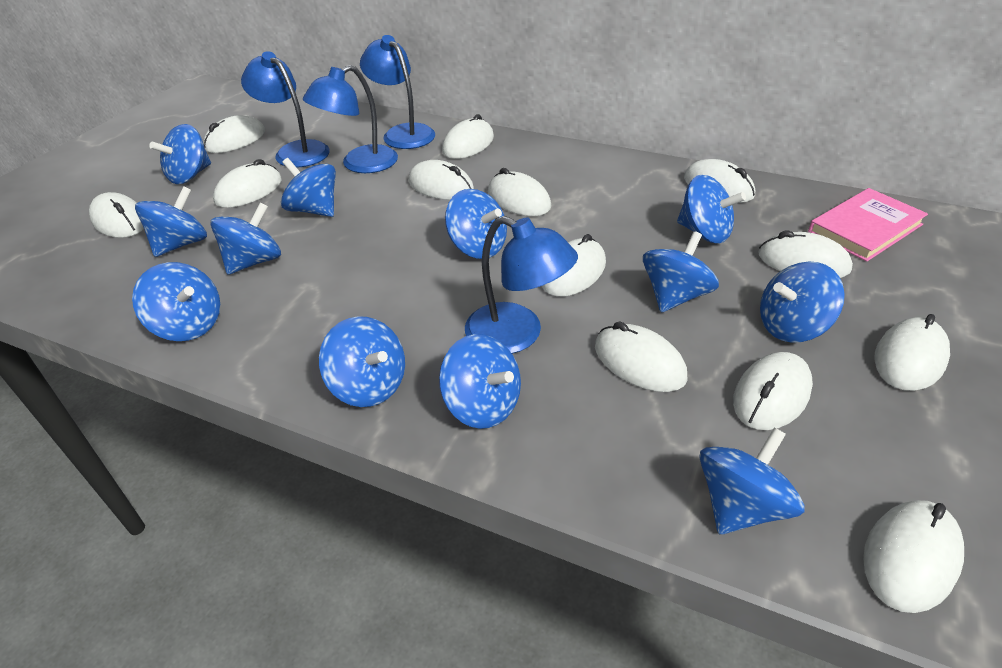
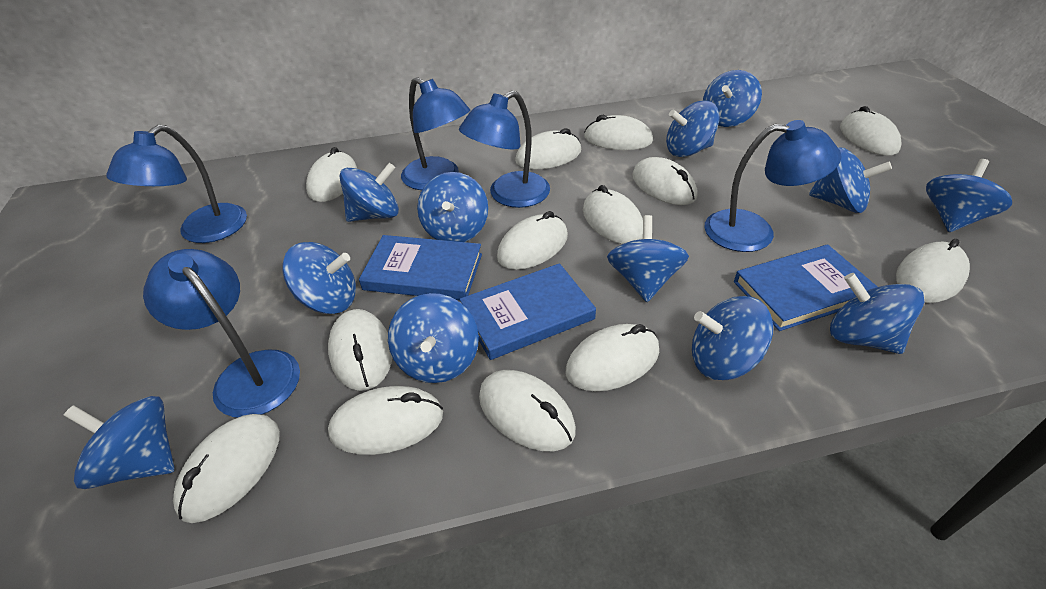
blue book: none = 0 -> [359,235,482,300] [460,263,596,360] [734,244,878,331] = 3
blue lamp: [241,51,330,167] [303,65,398,173] [360,35,435,149] [465,216,578,354] = 4 -> [106,125,247,243] [143,249,300,418] [401,77,470,190] [459,91,550,208] [704,120,842,252] = 5
pink book: [808,188,928,262] = 1 -> none = 0

